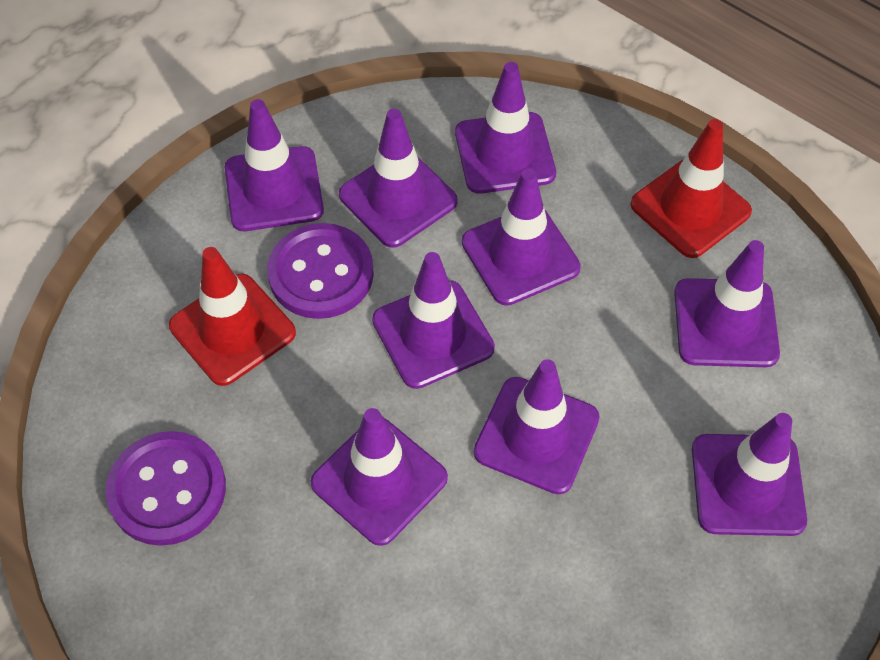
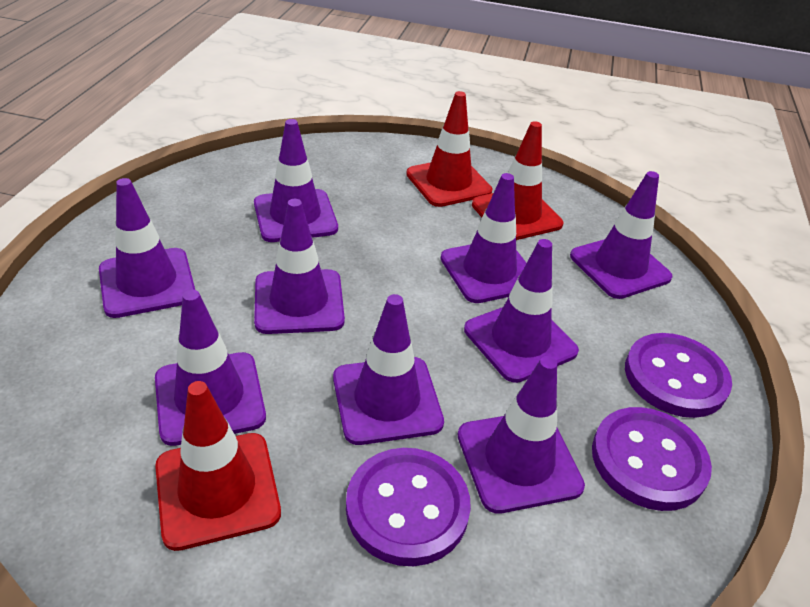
purple button: [106,431,226,546] [267,223,374,319] = 2 -> [346,448,471,566] [592,407,712,511] [625,333,732,418] = 3
red traffic cone: [169,247,296,386] [630,119,752,258] = 2 -> [155,381,281,551] [406,91,493,207] [472,121,563,240] = 3

